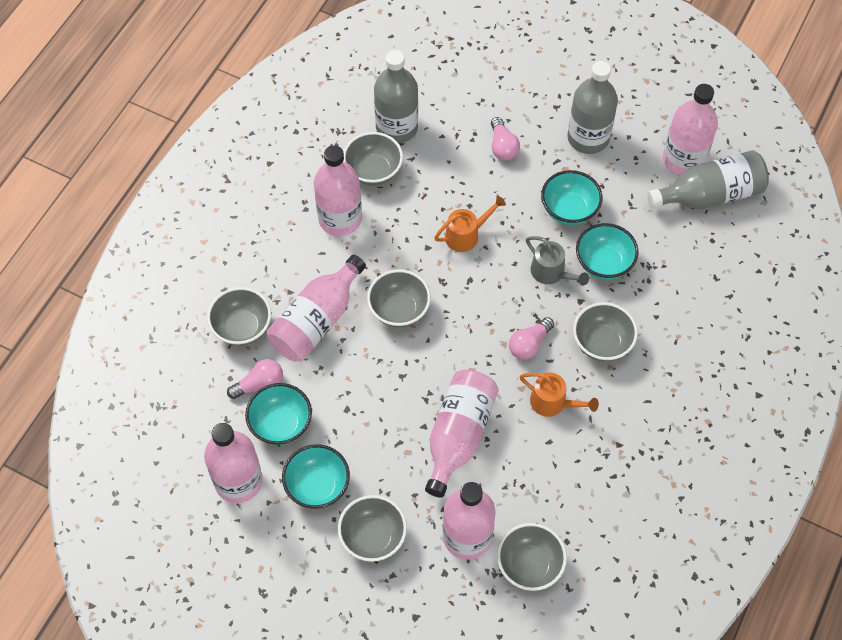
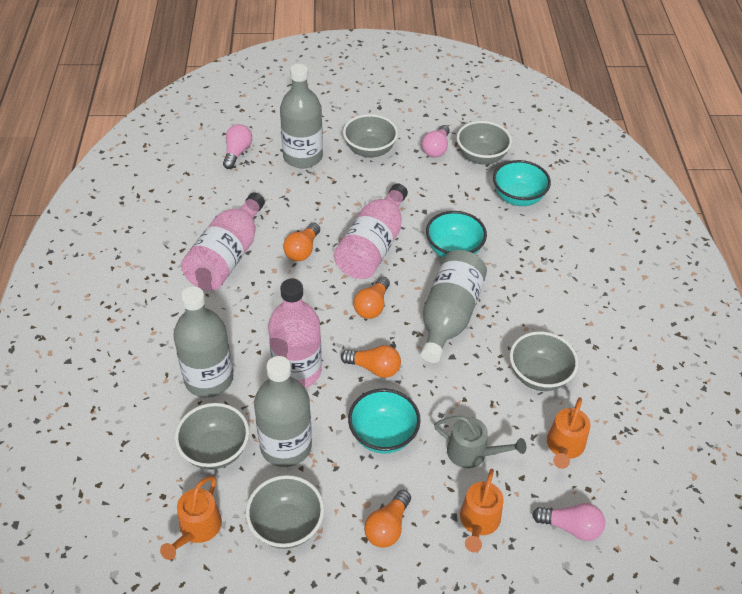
grey bottle: [374,50,418,143] [567,61,618,154] [647,150,769,209] = 3 -> [173,286,233,397] [254,356,312,467] [280,64,323,168] [421,250,487,363] = 4
grey bowl: [207,287,271,346] [338,495,407,562] [343,132,403,186] [367,269,431,328] [497,523,567,591] [573,302,638,361] = 6 -> [175,403,249,470] [246,475,324,549] [343,114,398,158] [457,121,512,165] [510,331,579,391] = 5
orange light bulb: none = 0 -> [283,223,320,261] [341,345,401,378] [353,277,390,319] [364,490,411,548] = 4
orange watering can: [434,196,506,252] [520,373,599,417] = 2 -> [160,476,222,560] [460,469,504,552] [547,397,591,469] = 3
pink bottle: [204,423,263,503] [267,255,366,362] [314,145,362,236] [425,369,499,498] [443,482,496,560] [663,84,718,175] = 6 -> [181,192,265,290] [268,279,322,388] [334,183,408,279] = 3
turquoise bowl: [245,383,312,445] [282,444,350,509] [541,170,603,225] [576,223,639,280] = 4 -> [348,389,421,454] [426,211,487,258] [493,160,551,206] = 3

